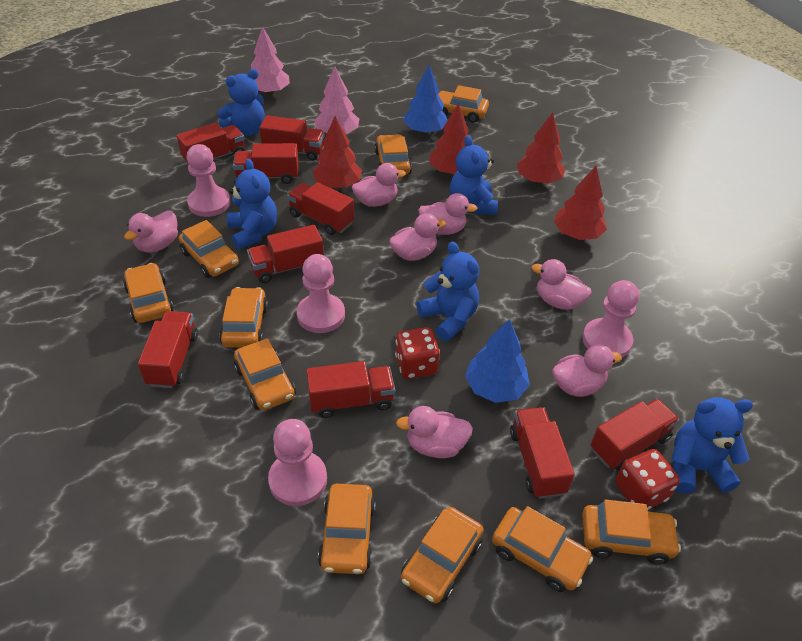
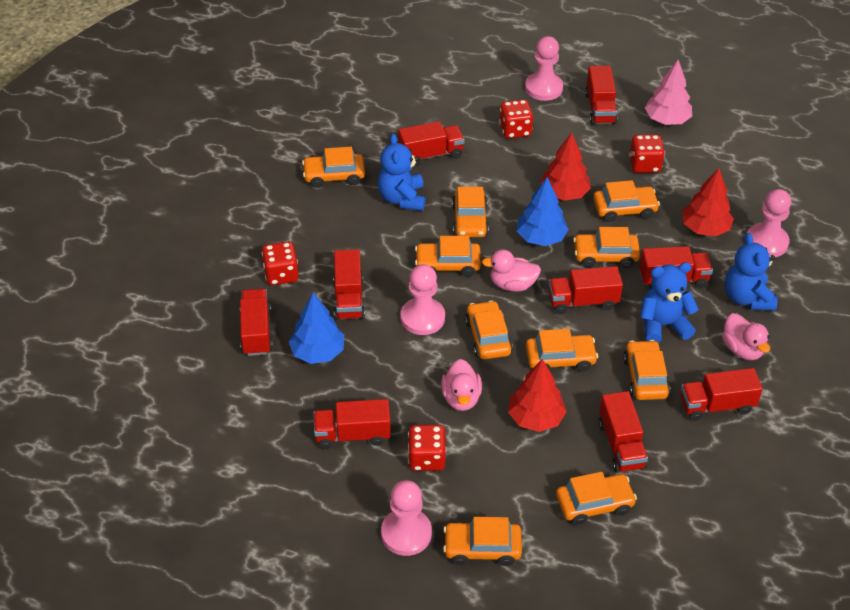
blue teddy bear: [218,69,265,136] [227,159,277,249] [416,242,479,341] [450,135,498,215] [672,397,753,494] = 5 -> [378,134,425,211] [640,262,699,343] [725,233,777,311] = 3
pink duck: [124,211,178,253] [352,163,406,207] [389,213,446,261] [396,406,473,458] [418,193,478,235] [532,259,592,310] [552,344,622,397] = 7 -> [441,359,482,411] [482,250,541,292] [722,313,770,360] = 3
pink tree: [251,26,290,95] [314,66,359,134] = 2 -> [645,60,692,125] = 1
red dice: [395,327,440,379] [615,449,680,510] = 2 -> [262,242,298,285] [408,425,446,471] [499,99,533,139] [629,135,665,173] = 4
red tree: [313,116,362,188] [429,103,469,175] [517,112,565,183] [554,166,607,240] = 4 -> [508,359,567,432] [540,132,591,201] [682,168,734,236] = 3

